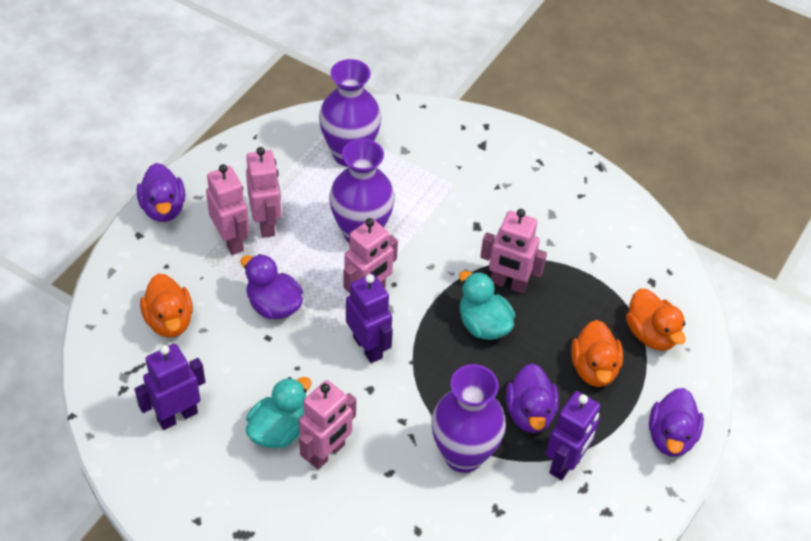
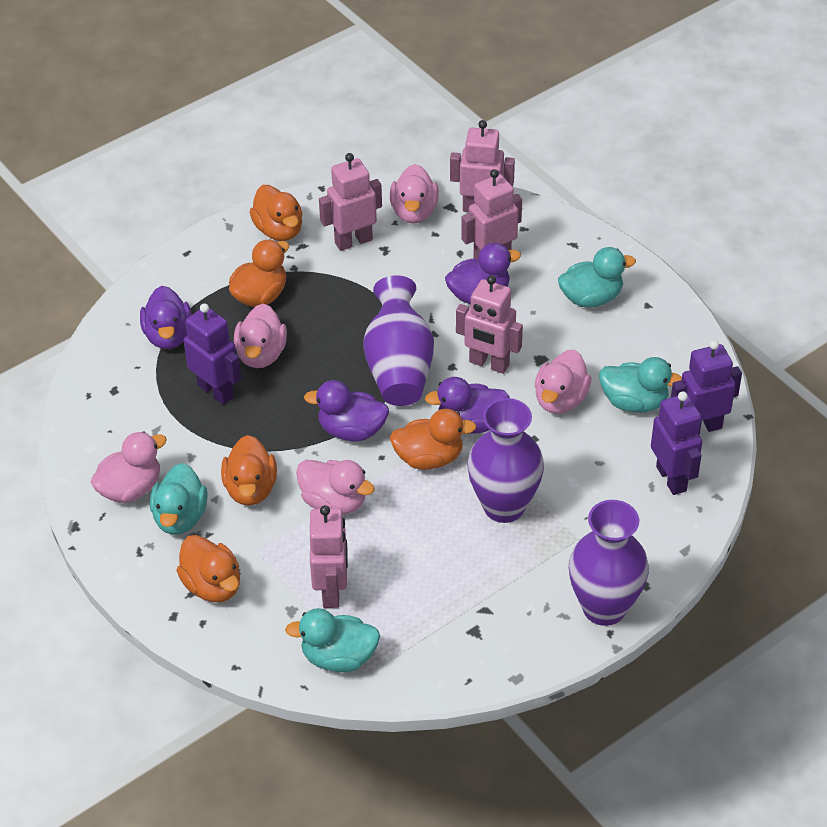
orange duck: [140,274,193,337] [571,320,623,387] [626,289,686,351] = 3 -> [176,535,240,602] [221,435,277,506] [229,239,289,307] [250,185,303,241] [390,409,477,470] = 5
pink duck: none = 0 -> [90,431,167,503] [234,303,287,368] [296,460,375,514] [390,164,439,224] [535,349,592,414] = 5
turquoise duck: [246,377,312,448] [459,271,515,340] = 2 -> [150,463,208,535] [285,608,380,672] [558,247,636,307] [599,357,682,413] = 4

